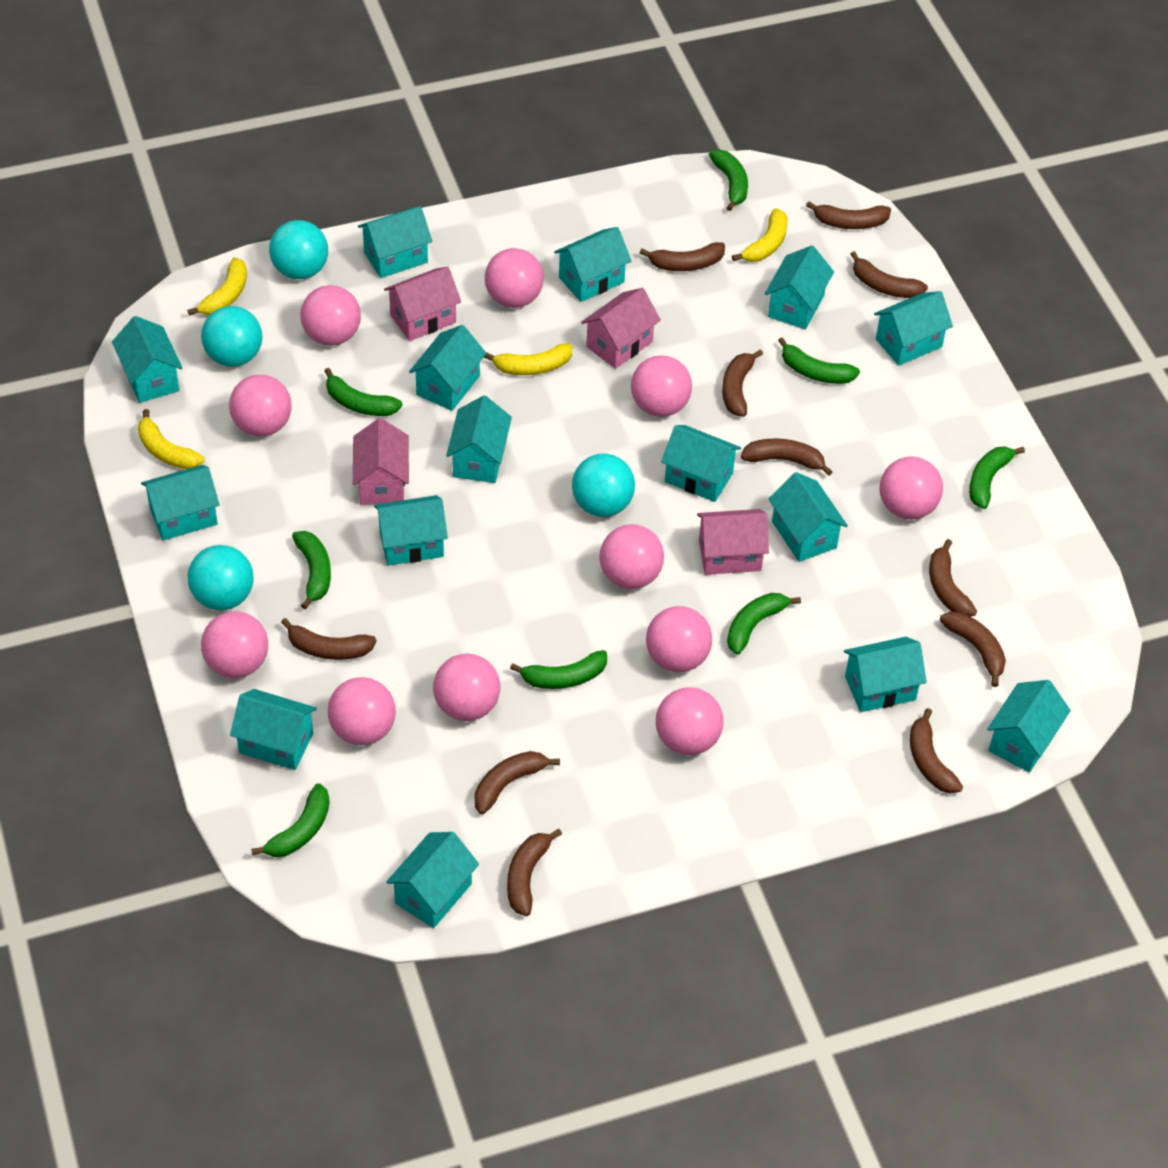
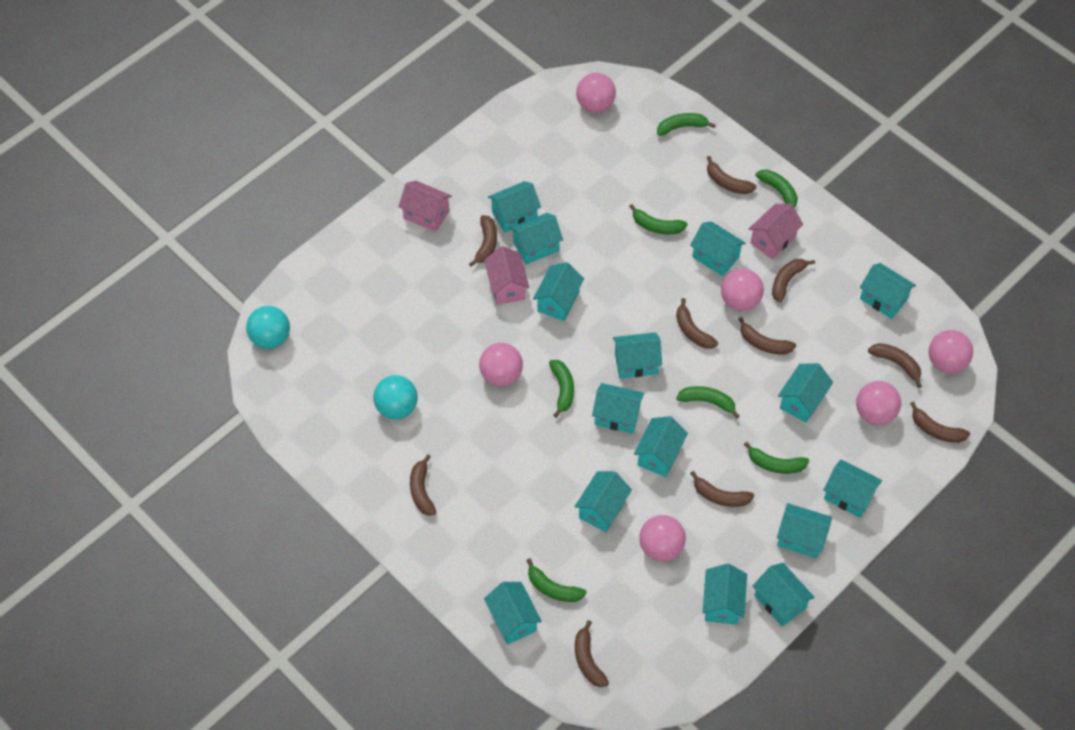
brown banana: [281,618,376,660] [474,751,560,814] [507,829,562,916] [640,242,725,271] [722,349,763,417] [741,438,833,476] [806,201,891,229] [850,251,928,298] [910,708,963,794] [929,539,977,616] [940,612,1006,687] = 11 -> [410,454,436,516] [469,215,497,267] [575,620,609,687] [676,298,718,349] [690,471,754,507] [707,156,756,194] [738,317,796,354] [772,259,815,303] [868,343,922,388] [910,402,970,443] = 10
green banana: [251,783,330,857] [292,531,331,610] [325,368,403,416] [510,650,607,689] [709,149,748,211] [727,593,801,655] [778,337,860,384] [969,446,1025,509] = 8 -> [526,558,587,602] [549,360,574,418] [629,204,688,234] [657,113,715,136] [676,386,740,419] [744,442,809,474] [756,170,798,208] = 7
pink ball: [201,611,268,678] [229,375,292,436] [300,285,361,346] [328,677,396,745] [433,654,500,721] [485,248,544,308] [599,524,664,589] [631,355,692,417] [646,606,712,672] [656,687,724,755] [880,456,943,519] = 11 -> [479,343,523,386] [576,73,616,113] [639,515,686,561] [721,269,764,311] [856,381,901,425] [929,330,973,373] = 6
pink house: [353,418,409,505] [384,266,461,341] [581,288,661,369] [697,509,769,575] = 4 -> [398,181,452,232] [484,246,529,305] [749,203,803,259] = 3
turquoise ball: [188,545,254,610] [201,306,262,367] [269,220,328,279] [572,453,635,517] = 4 -> [246,306,290,349] [373,375,418,419] = 2
yellow banana: [138,409,204,469] [187,257,247,316] [484,343,572,375] [732,208,788,262] = 4 -> none = 0

